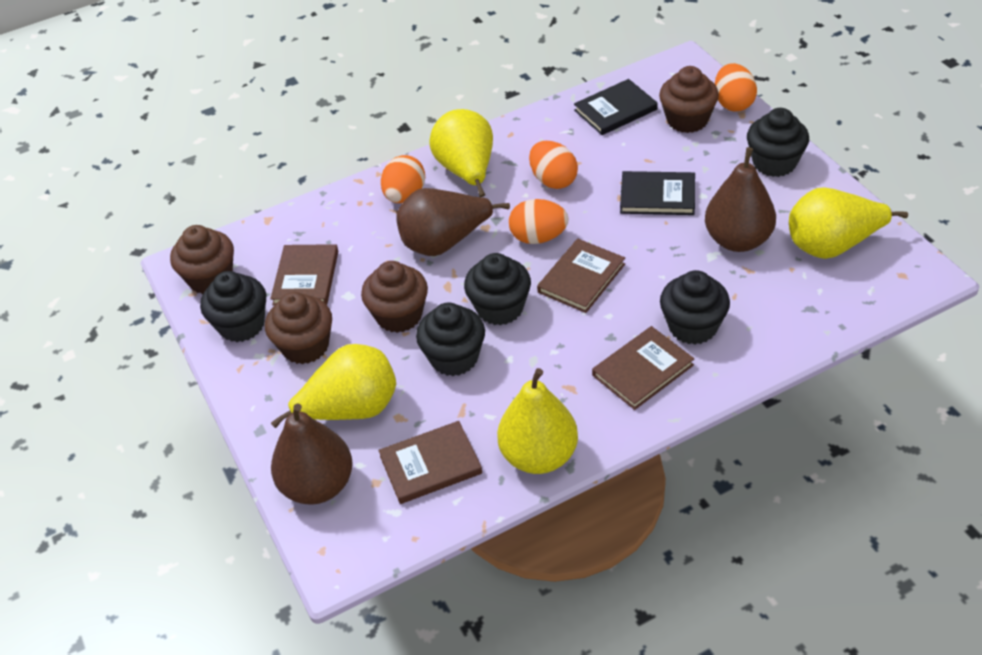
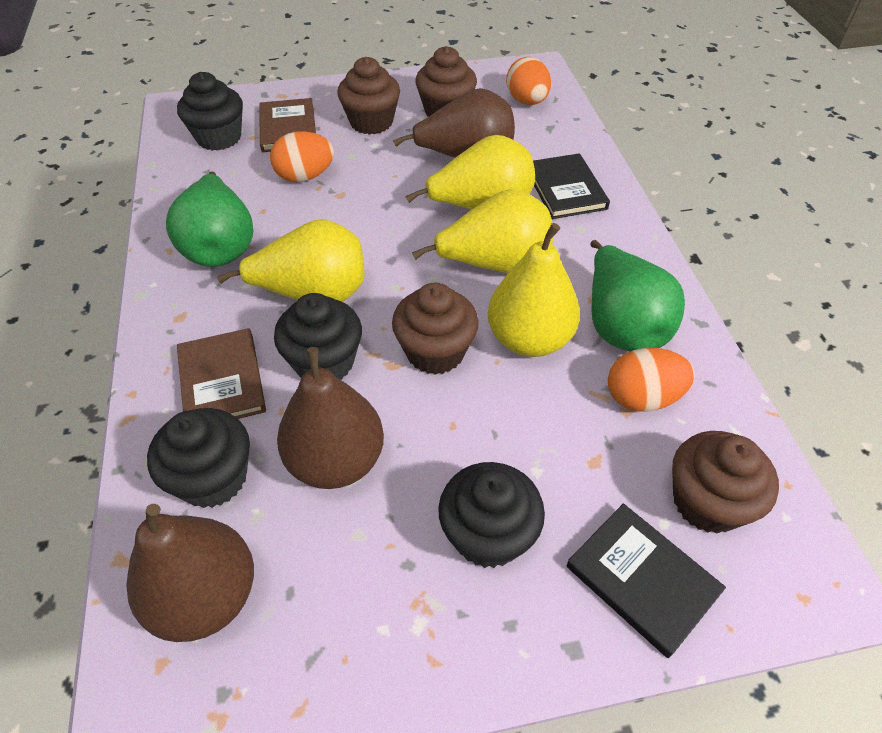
black cupcake: [200,271,266,342] [416,302,485,376] [464,253,531,325] [660,270,730,345] [747,108,809,177] = 5 -> [147,408,250,508] [177,72,243,151] [274,293,362,380] [438,462,545,568] = 4
brown book: [270,244,338,306] [379,421,482,504] [537,239,625,313] [592,326,694,410] = 4 -> [177,328,266,419] [259,98,316,152] = 2
green pear: none = 0 -> [166,172,253,267] [590,240,685,352] = 2
orange egg: [381,155,425,203] [509,199,569,244] [529,141,578,189] [715,63,757,111] = 4 -> [270,131,334,182] [506,57,551,105] [608,348,695,412] = 3

